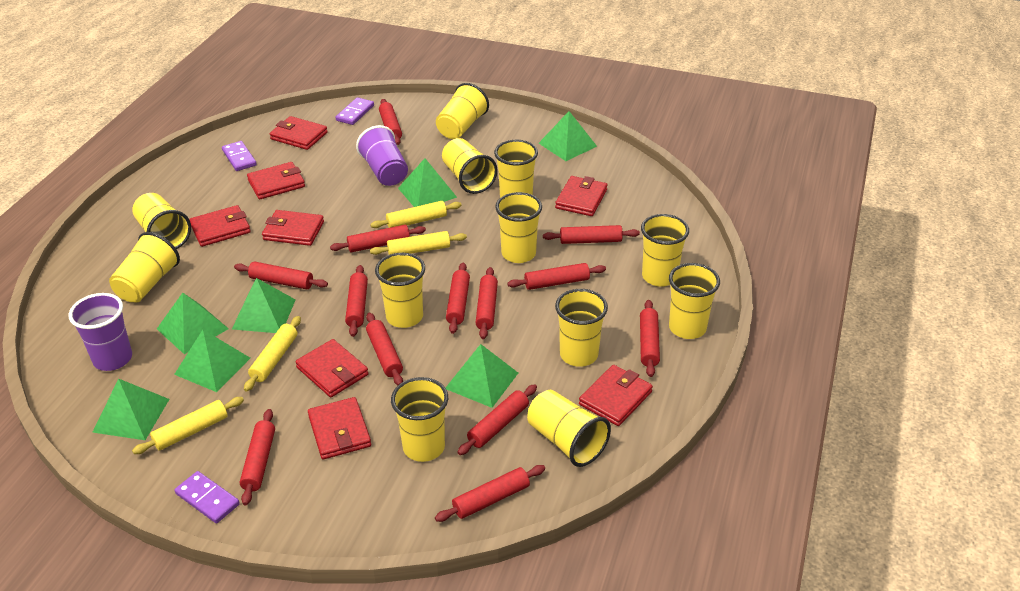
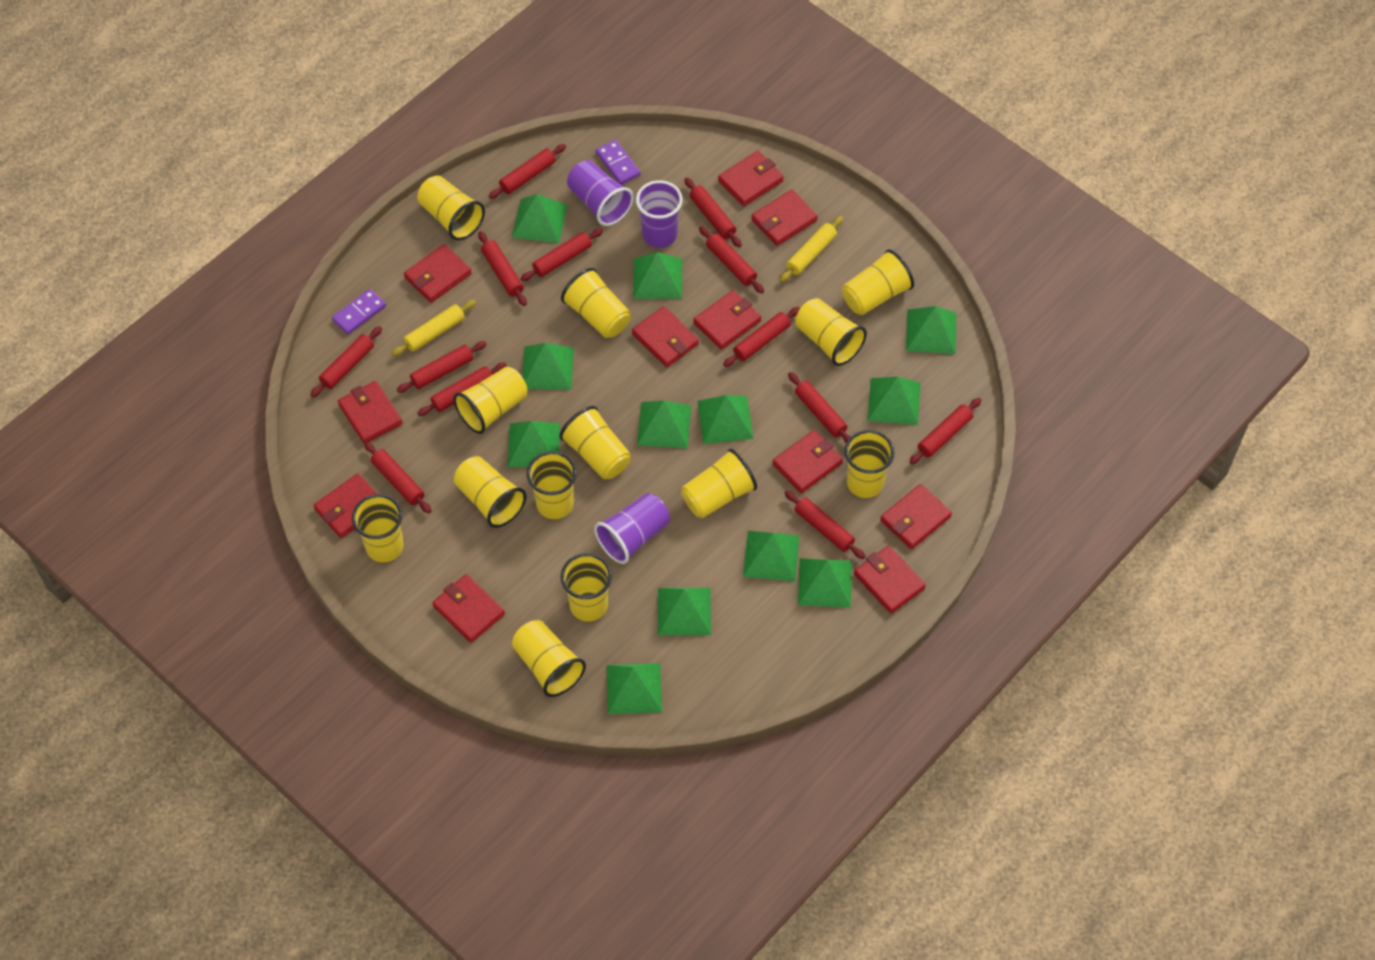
green pyramid: [93,379,169,440] [157,293,229,354] [174,330,250,392] [232,278,296,333] [398,158,457,207] [446,344,518,408] [539,111,597,161] = 7 -> [508,421,560,467] [512,194,567,243] [522,343,574,390] [607,663,662,714] [633,252,682,299] [637,401,691,449] [658,588,711,636] [697,395,754,444] [743,531,800,582] [798,558,852,608] [868,377,921,425] [906,306,956,354] = 12
purple cup: [69,293,132,371] [356,125,408,186] = 2 -> [567,160,634,226] [594,493,670,564] [636,180,682,248] = 3
purple domino: [174,471,240,523] [222,141,257,171] [335,97,374,125] = 3 -> [332,289,386,334] [596,140,641,185] = 2
red wallet: [189,205,251,247] [247,162,305,199] [262,210,324,246] [270,116,328,150] [295,339,368,397] [308,397,371,459] [555,176,608,216] [579,365,653,426] = 8 -> [314,473,377,538] [338,381,403,443] [404,244,471,303] [432,574,505,643] [632,306,699,367] [694,290,761,350] [718,151,784,206] [751,190,818,246] [772,430,843,493] [854,545,926,614] [880,484,952,549] = 11
yellow cup: [109,232,180,302] [132,193,191,249] [375,253,425,328] [391,377,448,462] [436,83,489,139] [442,138,497,194] [494,140,538,198] [495,192,542,263] [527,390,611,467] [555,289,608,367] [641,214,689,287] [669,263,720,339] = 12 -> [352,494,403,562] [417,175,485,240] [453,367,528,434] [454,456,527,528] [512,620,586,697] [527,451,577,519] [559,406,631,479] [561,268,631,338] [561,553,612,622] [681,449,757,518] [795,298,867,366] [842,249,914,315] [845,430,895,498] = 13
yellow rolling pin: [132,397,244,454] [244,316,301,392] [370,201,462,228] [370,231,467,255] = 4 -> [392,300,476,356] [780,216,843,282] = 2

